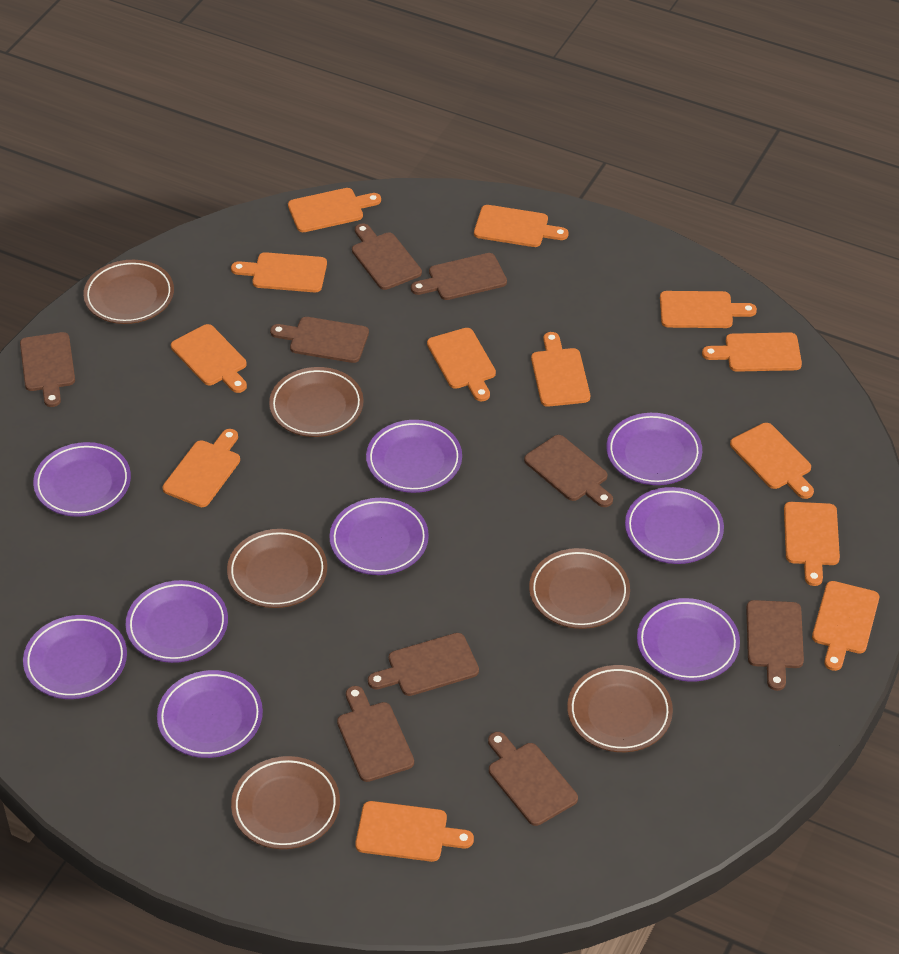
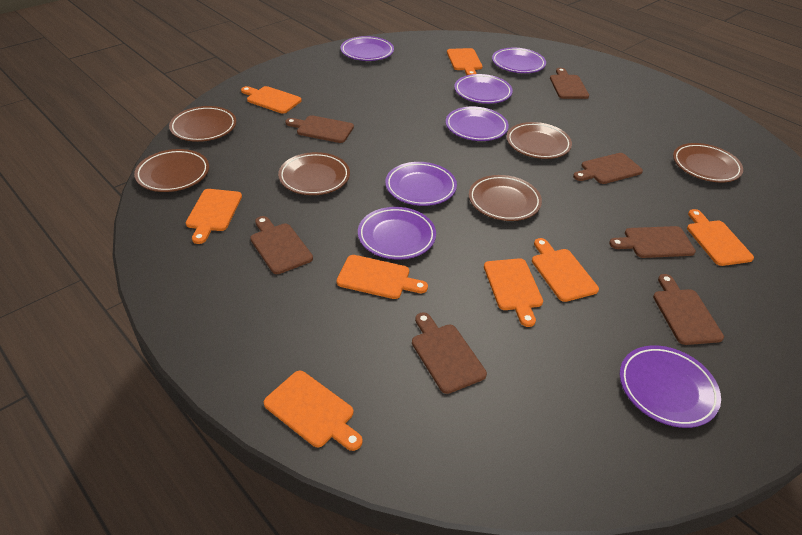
brown cutting board: [20,332,75,407] [270,317,369,363] [337,686,414,782] [352,223,422,290] [368,633,479,696] [411,253,507,300] [488,732,578,826] [524,435,613,507] [746,600,804,691] = 9 -> [250,216,313,274] [285,115,354,143] [412,313,487,394] [550,68,589,99] [573,153,643,184] [609,226,696,258] [653,274,724,345] = 7
orange cutting board: [163,429,240,507] [171,324,247,393] [231,252,327,292] [288,188,381,232] [355,801,474,862] [427,328,496,401] [474,205,569,247] [531,332,590,407] [660,291,757,328] [702,332,802,372] [730,423,814,499] [784,502,840,586] [812,581,879,671] = 13 -> [186,189,242,244] [241,86,302,114] [264,371,363,451] [337,255,428,299] [447,48,483,75] [484,258,543,327] [532,238,599,302] [687,209,754,266] = 8
purple plate: [23,615,127,699] [33,442,131,517] [126,580,228,663] [157,670,263,758] [329,498,429,575] [366,420,462,493] [606,413,702,485] [625,487,724,564] [637,598,740,682] = 9 -> [340,36,394,61] [358,207,436,260] [385,162,457,206] [446,107,509,141] [454,74,513,104] [492,48,546,73] [620,345,721,428] = 7

